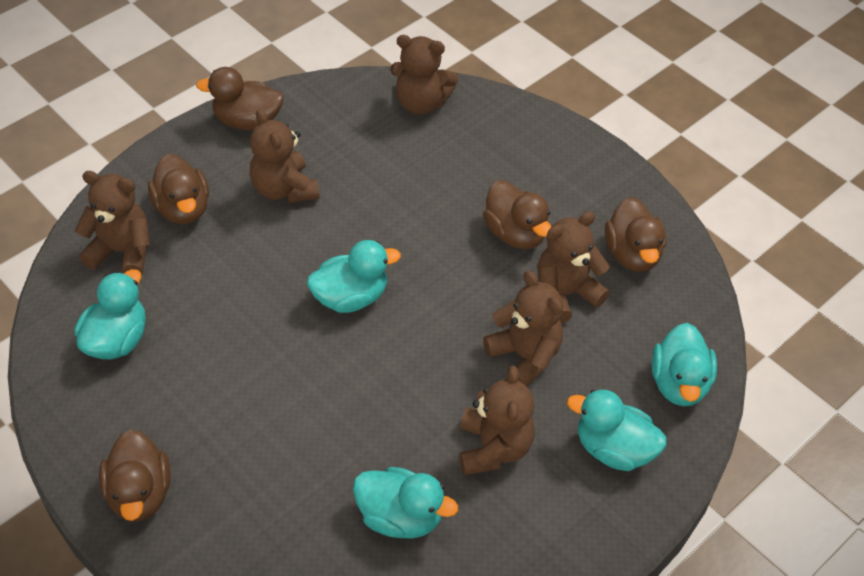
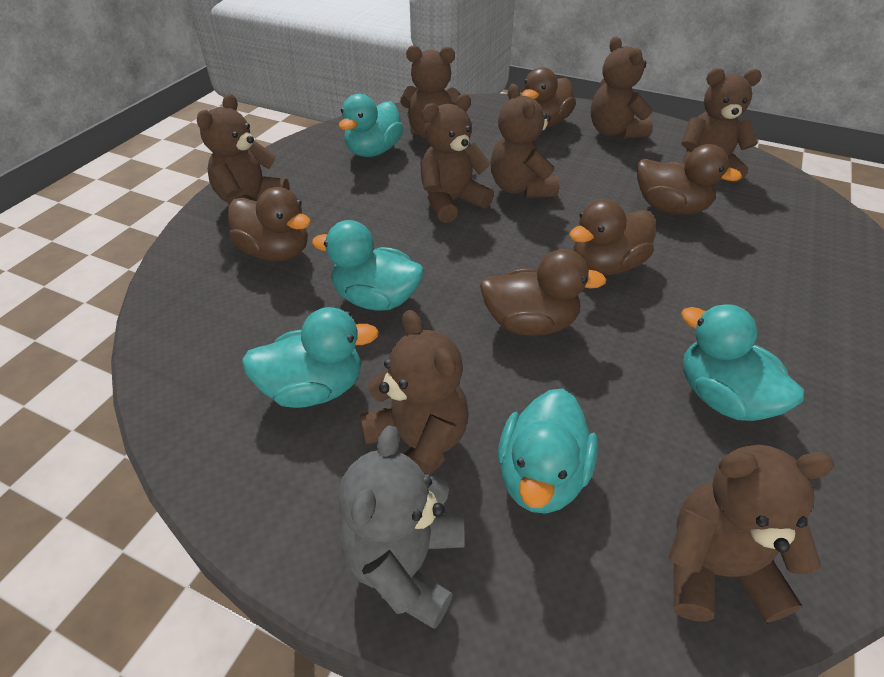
brown teddy bear: [75,171,150,275] [250,109,320,203] [390,35,458,115] [459,366,535,475] [483,271,563,387] [537,211,610,323] = 6 -> [197,94,290,207] [359,310,469,475] [400,45,461,139] [420,94,494,223] [490,84,559,198] [591,36,653,139] [668,445,835,622] [681,68,762,182] = 8
grey teddy bear: none = 0 -> [338,426,465,629] = 1

